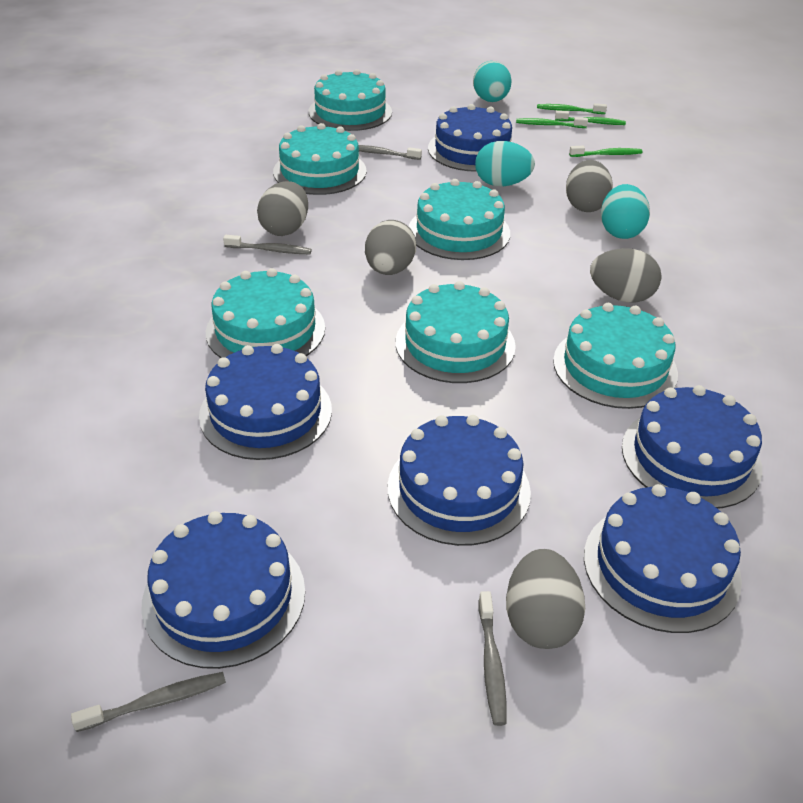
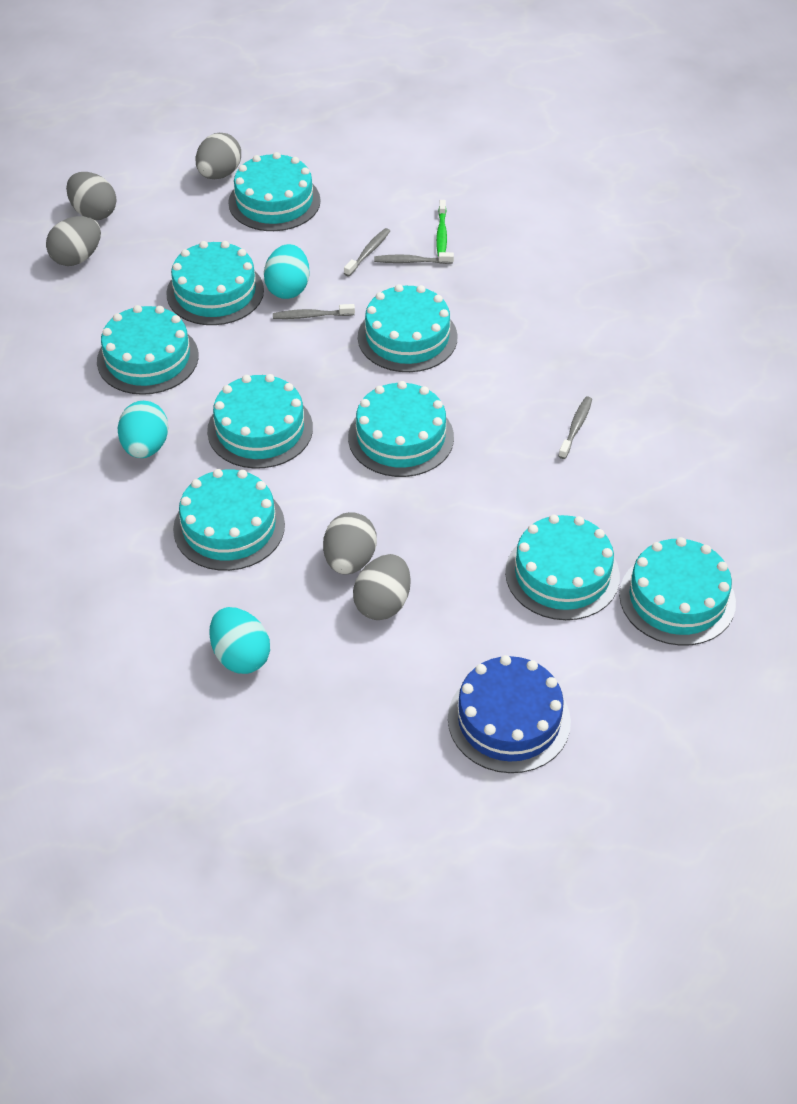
blue cake: [141,511,305,669] [199,344,332,460] [388,415,531,546] [428,104,512,172] [584,484,742,633] [622,385,762,509] = 6 -> [448,655,571,773] = 1
green toothbrush: [516,117,588,128] [537,103,607,114] [555,110,626,125] [569,146,643,157] = 4 -> [436,200,447,256] = 1
turquoise cake: [206,268,325,358] [273,123,367,195] [309,69,392,131] [396,281,516,383] [409,179,510,260] [553,303,678,409] = 6 -> [97,305,199,395] [166,241,264,325] [173,469,285,571] [207,374,313,469] [228,152,321,231] [348,381,454,477] [358,284,458,372] [505,515,620,620] [619,537,736,646] = 9

